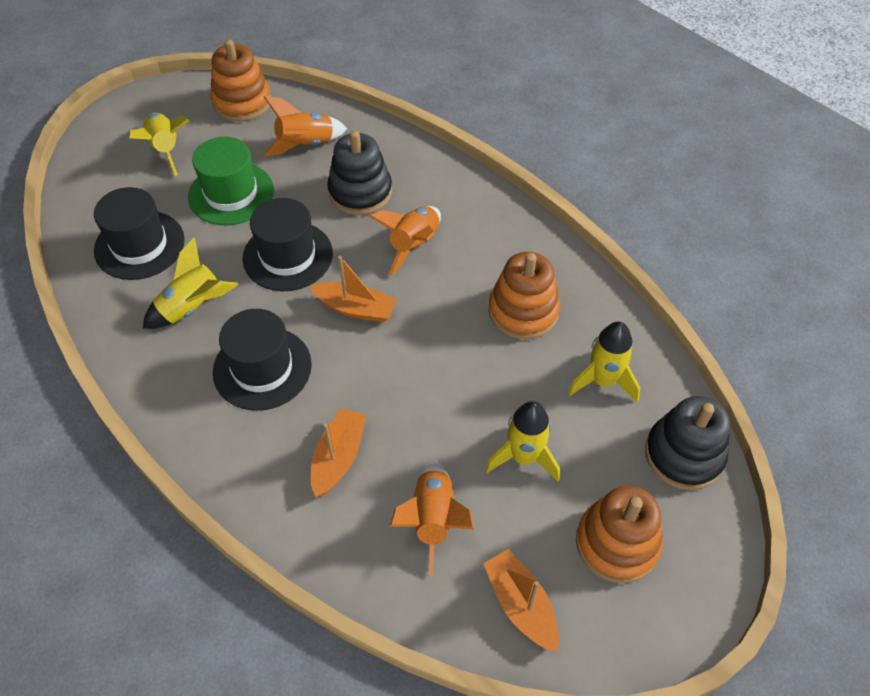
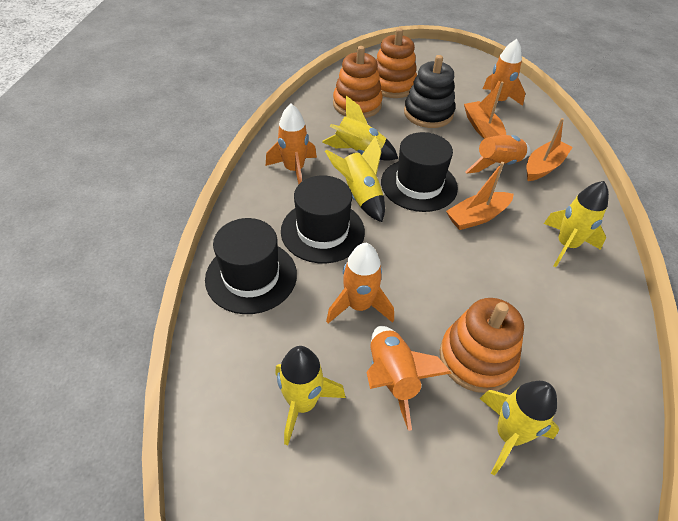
black stacking toy: [327,131,392,215] [645,396,730,490] = 2 -> [404,55,455,128] = 1
green hat: [188,137,274,226] = 1 -> none = 0
orange rocket: [263,96,347,156] [370,206,441,276] [390,462,474,575] = 3 -> [266,104,317,184] [326,243,394,323] [367,326,451,431] [465,119,531,174] [483,39,525,106] = 5
yellow rocket: [129,113,190,176] [143,238,239,329] [485,401,560,482] [567,322,640,402] = 4 -> [275,346,346,445] [322,96,398,161] [325,136,385,222] [479,381,559,476] [544,181,609,267] = 5

